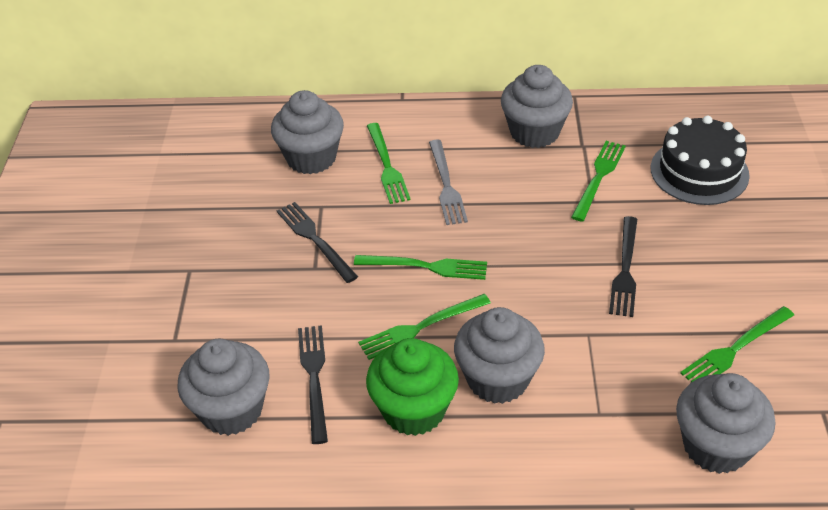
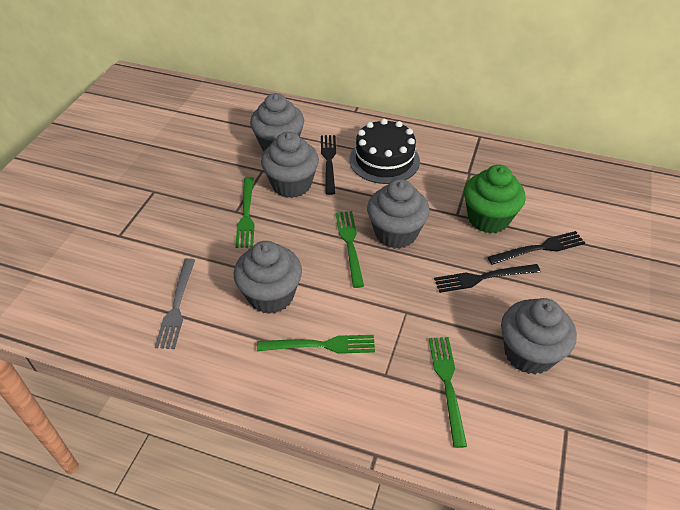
green fork: [354,255,487,280] [358,294,491,360] [367,123,411,204] [571,141,626,222] [680,306,794,382] = 5 -> [235,177,255,248] [257,335,375,354] [336,211,364,288] [429,337,467,448] = 4

